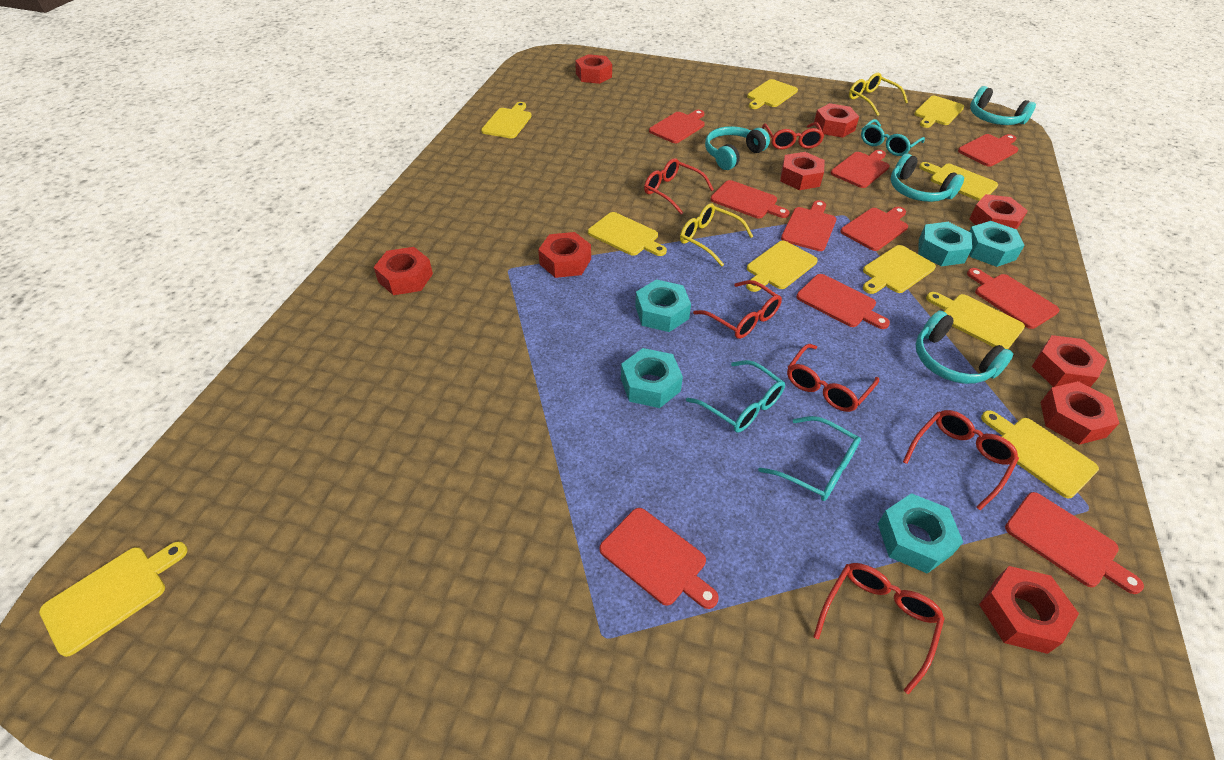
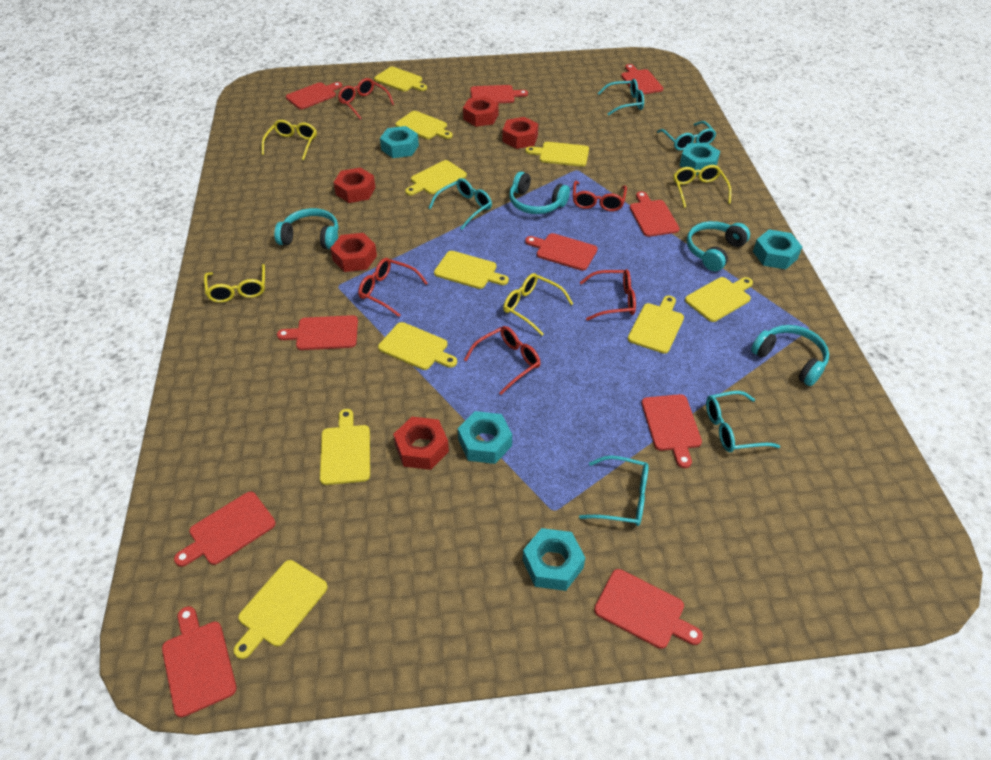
red glasses: [644,158,714,215] [693,280,782,339] [762,122,824,149] [787,344,879,412] [813,563,945,694] [903,410,1019,510] = 6 -> [338,78,394,119] [358,258,428,317] [464,326,540,395] [573,181,627,211] [580,269,636,321] = 5
red nut: [374,247,433,295] [538,232,591,278] [575,54,612,84] [780,152,825,190] [814,103,859,138] [969,194,1028,229] [979,566,1079,654] [1032,335,1107,387] [1040,381,1120,445] = 9 -> [330,233,377,272] [333,167,376,203] [393,417,449,470] [463,96,499,127] [503,117,538,149] = 5
turquoise glasses: [686,360,785,433] [758,416,861,501] [861,119,925,156] = 3 -> [429,178,492,230] [579,456,649,526] [598,79,644,116] [657,121,716,151] [706,391,780,452] = 5
yellow glasses: [680,203,754,267] [849,73,908,116] = 2 -> [204,264,265,303] [262,120,317,160] [503,273,573,336] [673,165,731,208] = 4

